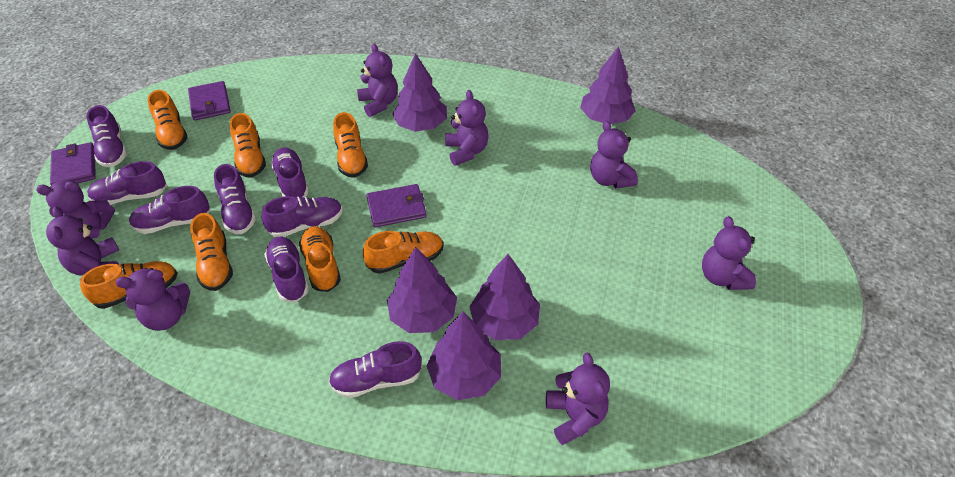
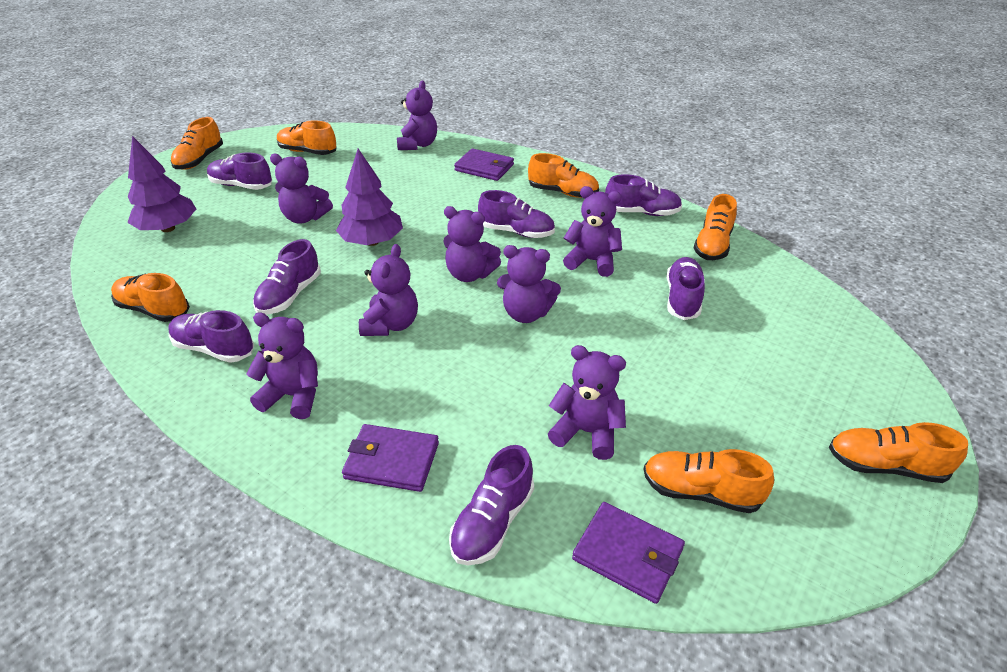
purple shoe: [87,105,127,167] [87,161,167,205] [129,186,211,234] [214,164,256,234] [262,196,343,237] [264,236,309,302] [271,147,309,197] [329,341,421,398] = 8 -> [169,310,254,363] [207,152,272,190] [253,239,321,315] [449,445,534,565] [478,190,555,238] [605,174,682,216] [666,257,705,320] = 7
purple tree: [387,247,457,333] [392,53,447,132] [426,311,501,400] [469,254,540,340] [580,46,636,124] = 5 -> [127,136,196,232] [336,149,403,246] = 2

